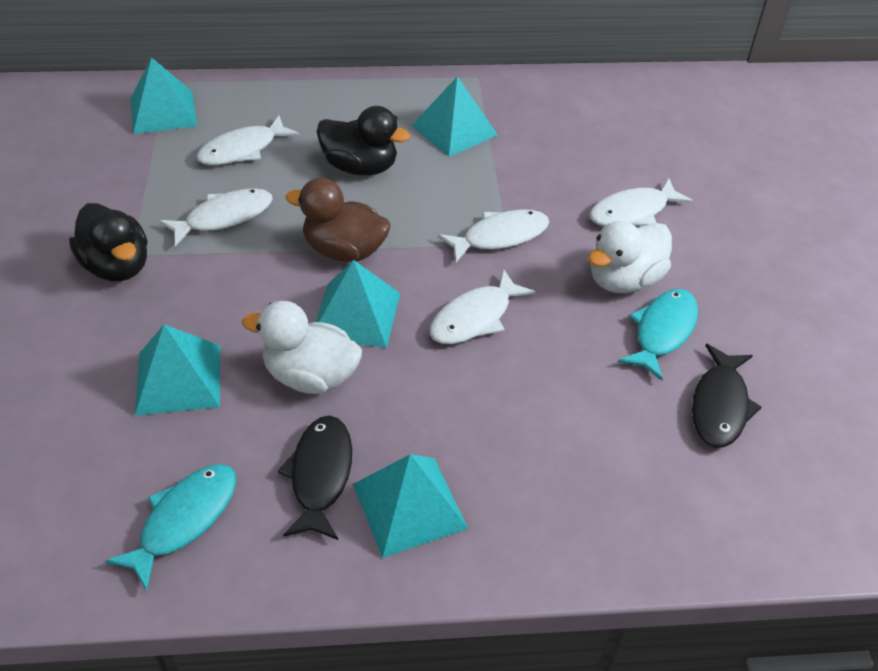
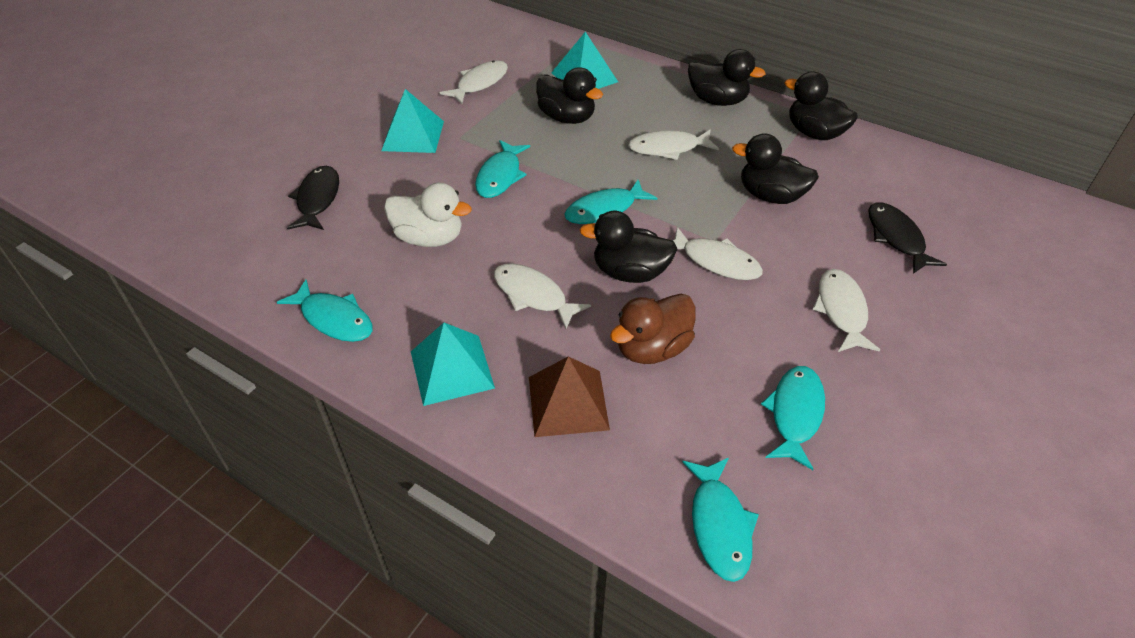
black duck: [69,203,147,281] [317,106,410,175] = 2 -> [536,67,603,124] [579,211,677,283] [688,49,765,106] [732,134,819,204] [785,71,858,140] = 5
brown pyramid: none = 0 -> [529,356,610,437] = 1
turquoise fish: [105,464,236,591] [618,289,698,381] = 2 -> [277,279,373,342] [475,140,530,198] [564,180,657,224] [682,458,759,582] [761,366,825,470] = 5
turquoise pyramid: [131,57,197,134] [135,324,220,415] [316,260,400,348] [353,454,468,558] [412,76,498,157] = 5 -> [381,89,444,153] [411,323,495,406] [551,32,618,89] = 3
white duck: [242,301,362,394] [588,221,672,293] = 2 -> [384,182,472,247] = 1

